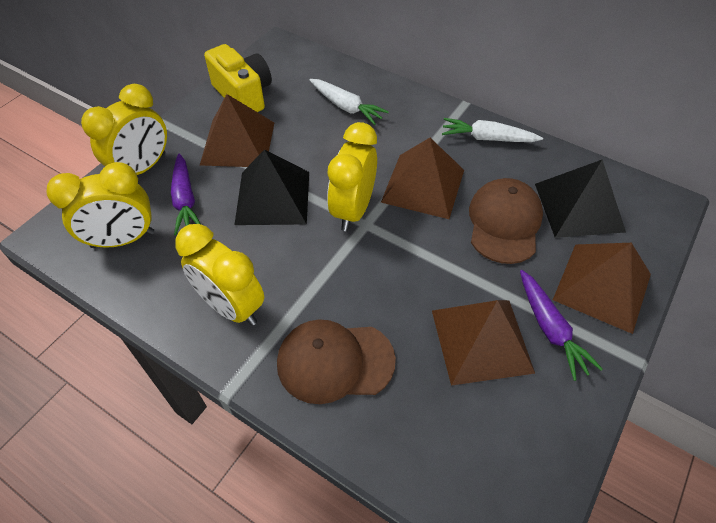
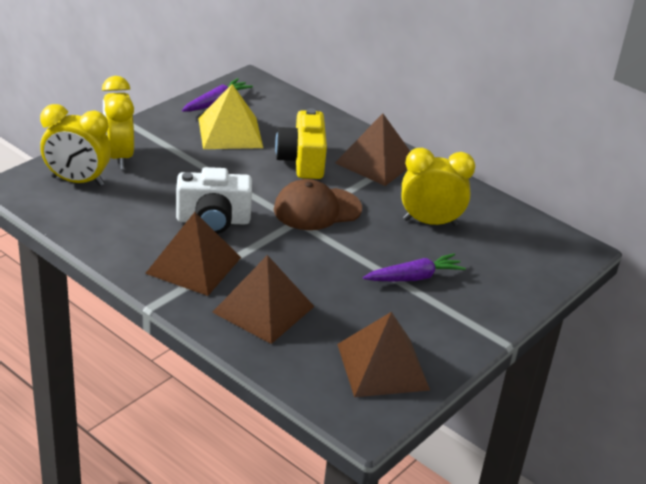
black pyramid: [235,149,309,225] [535,160,626,238] = 2 -> none = 0
brown cap: [277,319,396,404] [469,178,543,264] = 2 -> [274,179,362,230] = 1
white camera: none = 0 -> [176,167,252,234] = 1
white carrot: [309,79,389,125] [442,118,543,142] = 2 -> none = 0
yellow clock: [47,162,154,248] [81,84,167,175] [175,224,264,326] [327,122,377,231] = 4 -> [40,104,111,186] [102,76,134,169] [402,148,475,226] = 3
yellow pyramid: none = 0 -> [198,84,263,149] = 1

